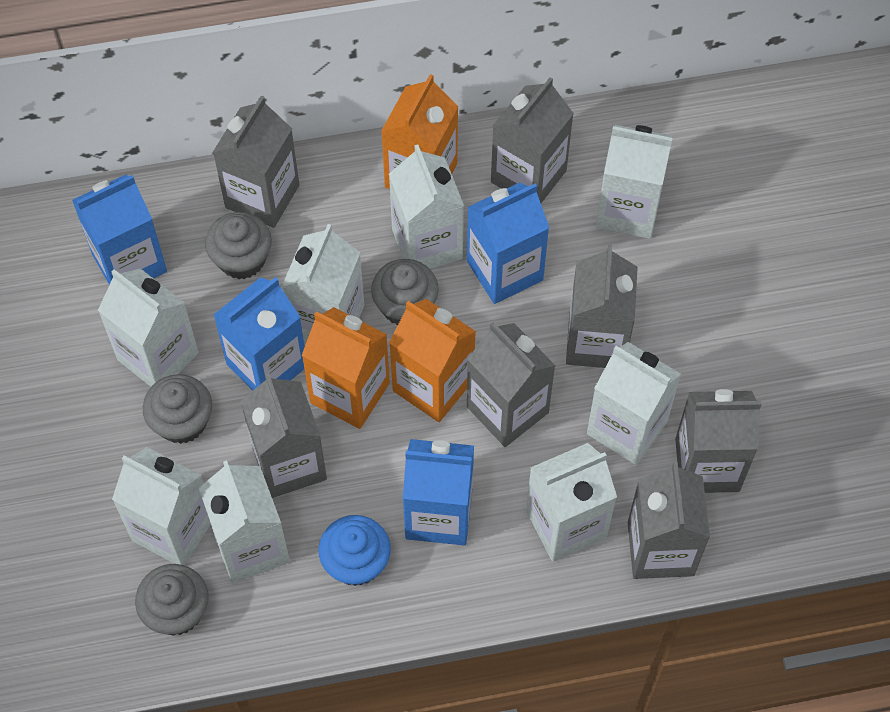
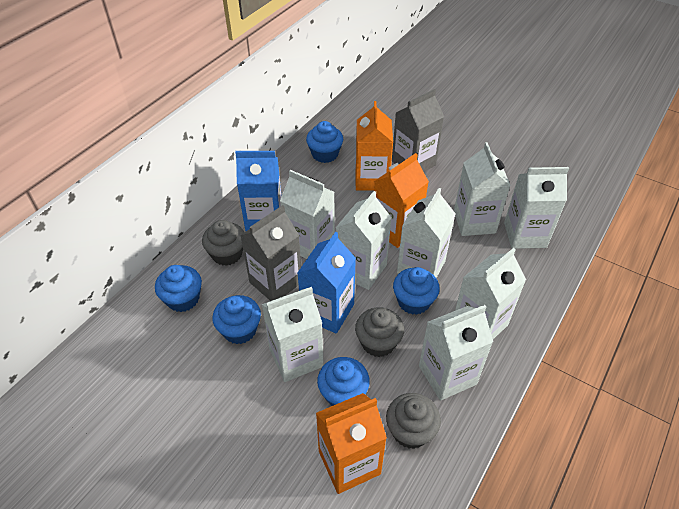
blue carton: [72,175,167,285] [213,277,305,391] [403,439,474,546] [467,182,549,304] = 4 -> [235,151,282,231] [297,232,356,333] = 2
blue cupcake: [318,515,391,586] = 1 -> [155,265,202,312] [212,295,261,344] [306,121,343,163] [317,357,370,406] [393,267,440,315] = 5
grey carton: [213,96,299,228] [241,373,327,498] [467,322,556,447] [491,77,574,203] [566,245,638,368] [628,462,710,579] [675,389,762,493] = 7 -> [240,205,301,301] [392,89,444,172] = 2
grey cupcake: [135,564,208,635] [143,374,212,444] [205,212,272,280] [371,259,439,326] = 4 -> [202,220,244,266] [355,307,404,357] [386,393,441,449] = 3

